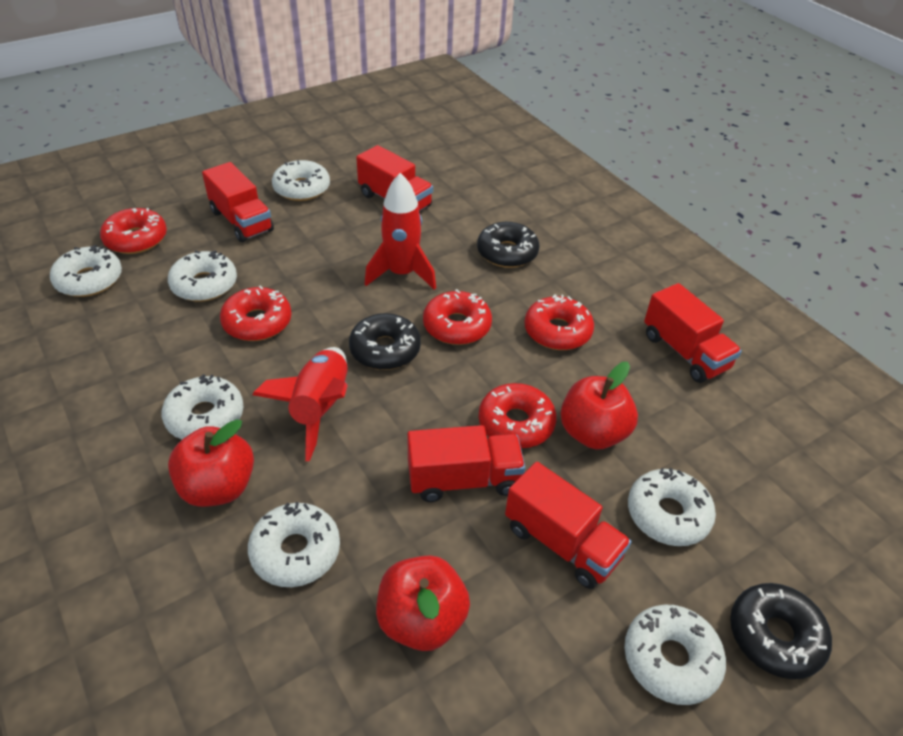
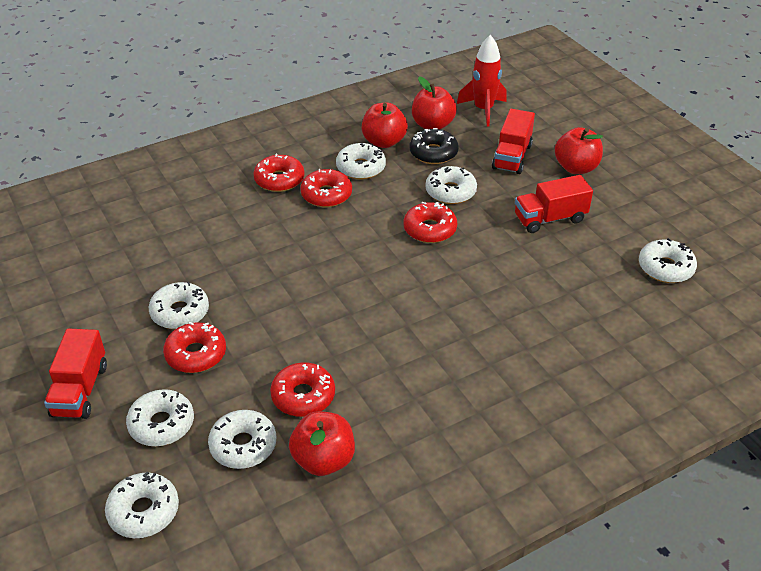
black donut: [349,313,421,370] [477,222,540,268] [730,583,832,679] = 3 -> [410,128,459,164] = 1
red apple: [168,419,254,507] [376,555,470,651] [561,362,638,450] = 3 -> [289,411,355,476] [362,103,408,148] [412,77,457,129] [555,127,603,174] = 4
red rocket: [252,347,348,461] [365,173,436,290] = 2 -> [457,35,507,127] = 1
red truck: [202,162,274,242] [356,145,433,211] [407,425,525,502] [505,462,631,589] [644,283,742,383] = 5 -> [44,329,107,419] [492,109,535,174] [515,175,593,233] = 3

